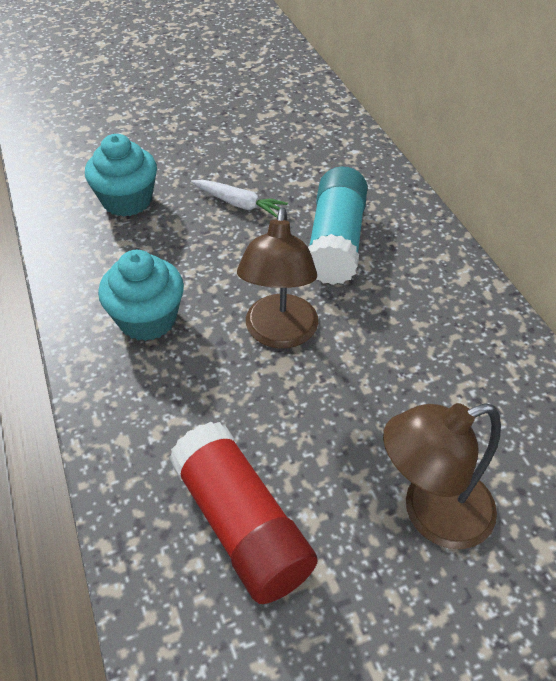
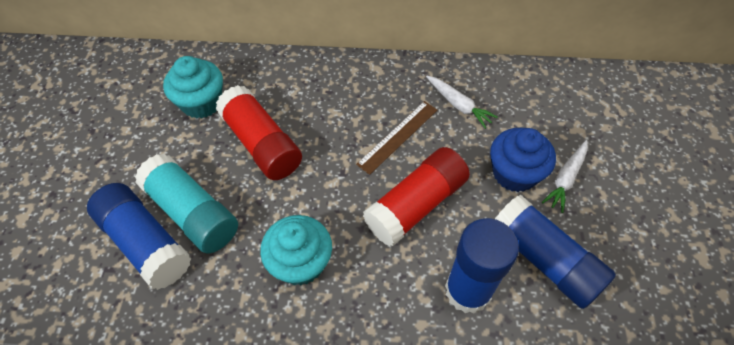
blue cupcake: none = 0 -> [490,128,556,192] = 1
blue glue stick: none = 0 -> [87,183,191,290] [445,218,519,314] [495,195,616,309] = 3
brown lamp: [237,208,318,348] [383,403,501,549] = 2 -> none = 0
brown ruler: none = 0 -> [356,101,437,175] = 1
red glue stick: [169,422,318,604] = 1 -> [215,85,302,180] [363,147,470,246] = 2
white carrot: [191,180,288,218] = 1 -> [426,76,498,129] [542,140,588,213] = 2

